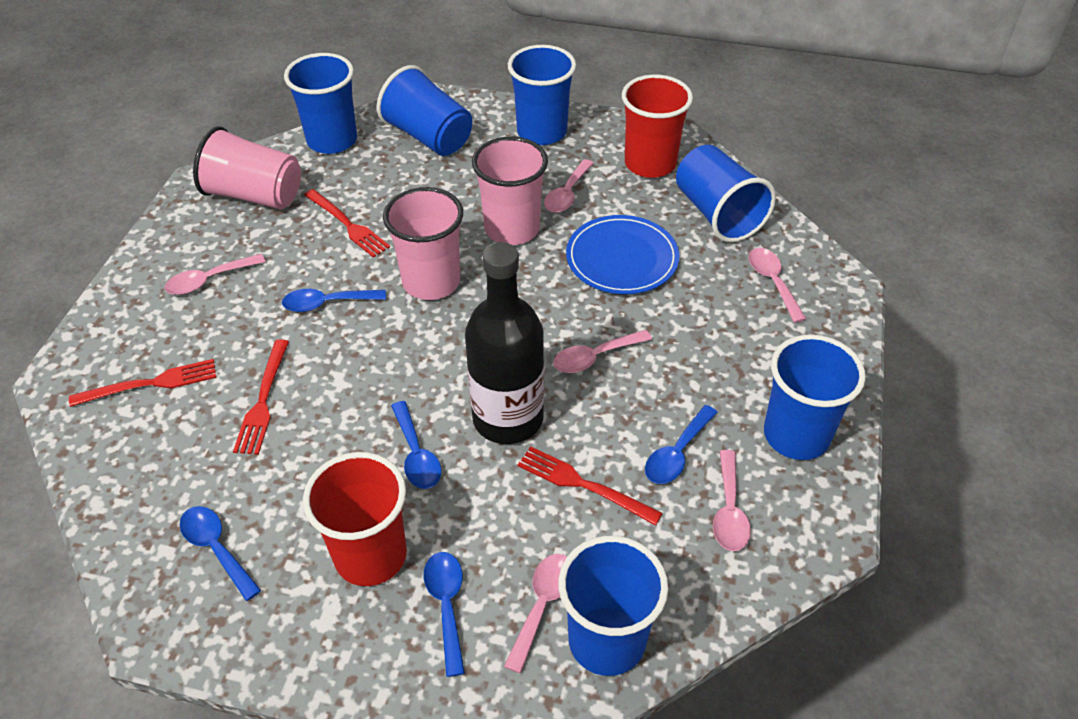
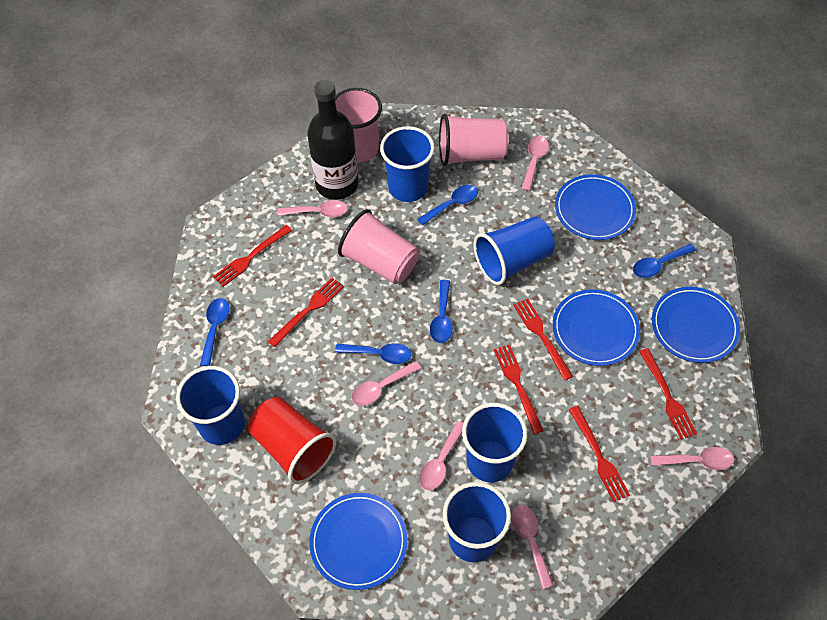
blue cup: [284,53,357,154] [377,65,472,156] [508,45,576,145] [558,536,668,676] [676,145,776,243] [764,334,866,460] = 6 -> [176,366,245,445] [380,126,435,202] [443,482,511,562] [462,403,527,482] [474,216,555,285] = 5
blue plate: [566,215,679,294] = 1 -> [309,493,408,590] [553,289,640,366] [555,174,636,240] [652,287,740,363] = 4
red cup: [303,452,407,586] [622,75,693,178] = 2 -> [248,397,336,484] = 1
red fork: [69,359,216,407] [233,339,289,455] [304,189,390,258] [517,446,663,526] = 4 -> [213,225,292,287] [268,277,344,347] [494,344,544,434] [513,299,573,381] [569,406,630,502] [639,348,697,440] = 6

